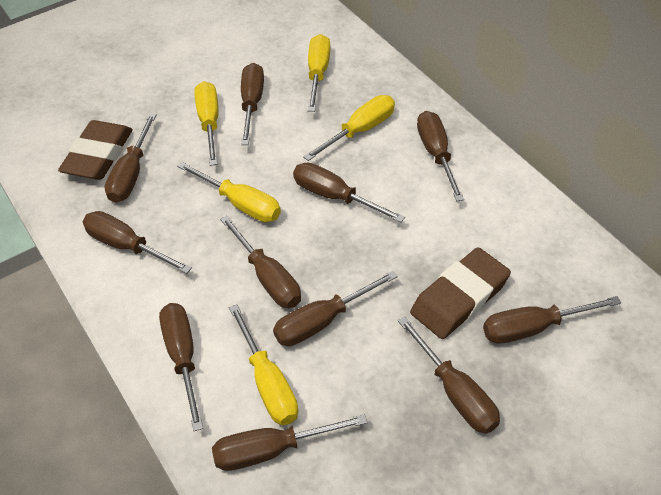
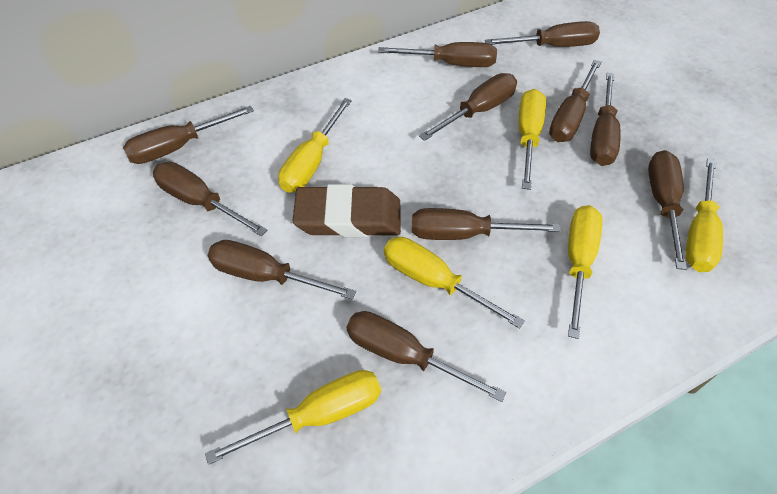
brown eraser: [58,120,133,180] [410,247,511,339] = 2 -> [292,184,401,237] = 1
yellow screwdriver: [177,162,281,222] [194,81,218,166] [229,304,298,425] [303,95,395,161] [308,34,330,112] = 5 -> [205,370,381,465] [278,98,352,193] [384,237,525,329] [519,89,546,190] [568,205,602,339] [686,158,723,272] = 6

